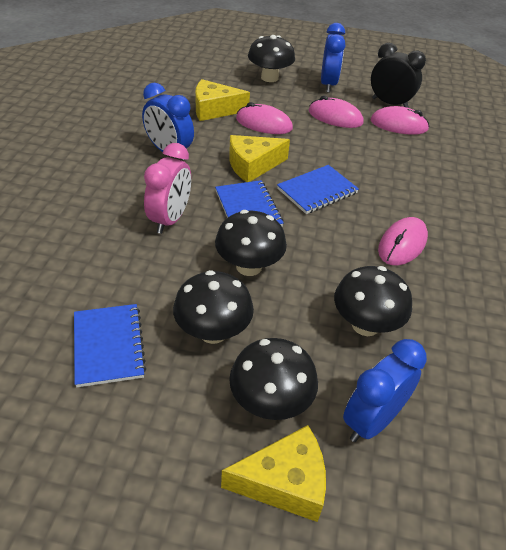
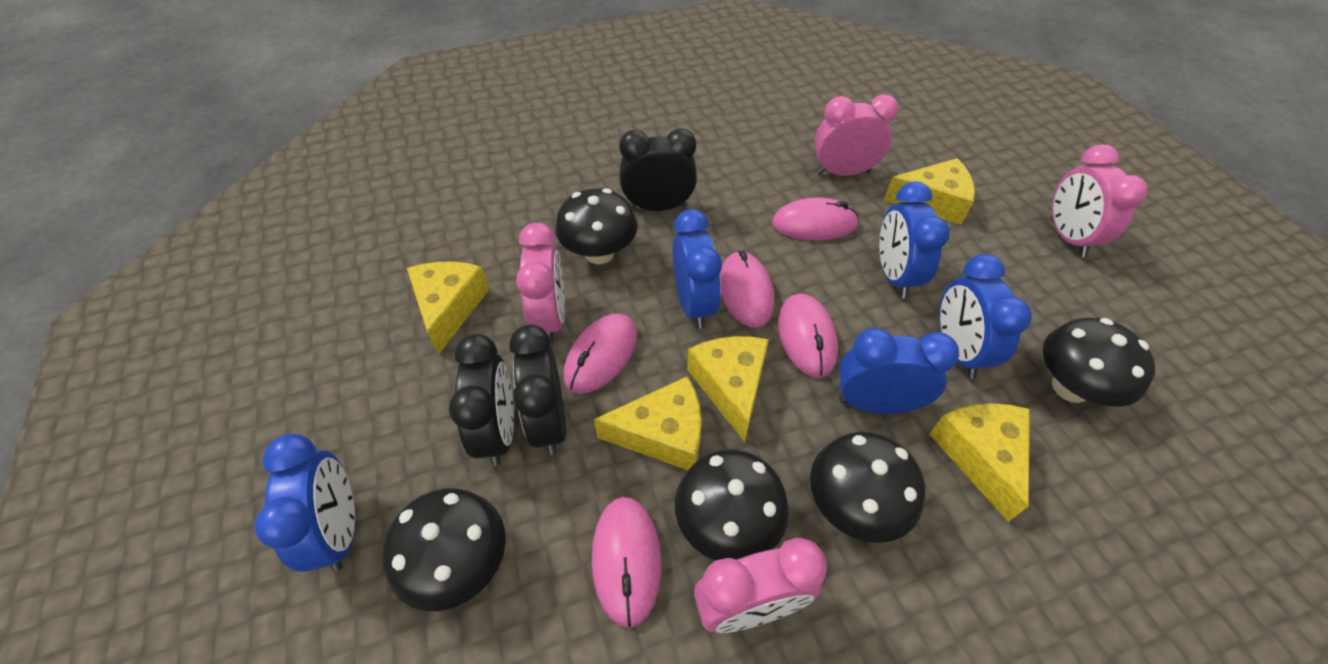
black clock: [371,43,426,108] = 1 -> [449,334,514,466] [510,325,566,455] [619,128,697,211] = 3
blue clock: [142,83,194,160] [321,23,345,92] [343,339,427,442] = 3 -> [255,434,355,572] [673,209,722,329] [839,328,959,414] [879,181,950,299] [939,254,1032,378] = 5
blue notebook: [74,304,147,387] [215,180,284,227] [277,165,359,214] = 3 -> none = 0
pink clock: [144,143,191,234] = 1 -> [516,223,565,344] [694,538,827,633] [814,94,899,176] [1051,144,1148,257] = 4
pink mouse: [236,102,293,134] [309,96,363,128] [371,106,430,135] [378,217,428,265] = 4 -> [564,313,637,394] [592,497,662,628] [720,251,774,328] [772,198,859,240] [778,293,838,378] = 5
yellow cheese: [195,79,250,121] [221,425,326,522] [229,135,290,182] = 3 -> [407,262,490,354] [594,376,702,470] [687,336,769,442] [883,158,975,225] [929,403,1030,522] = 5

